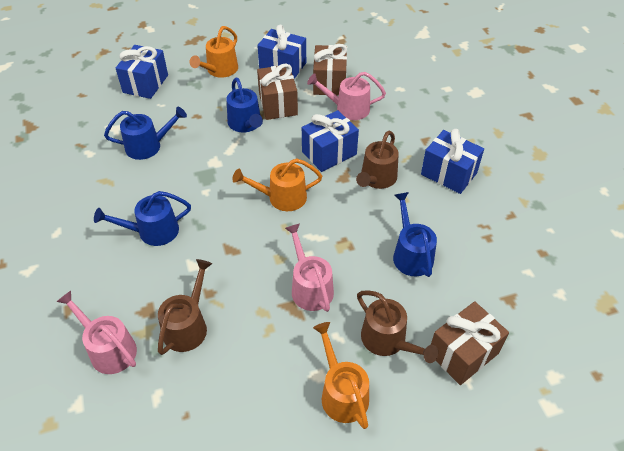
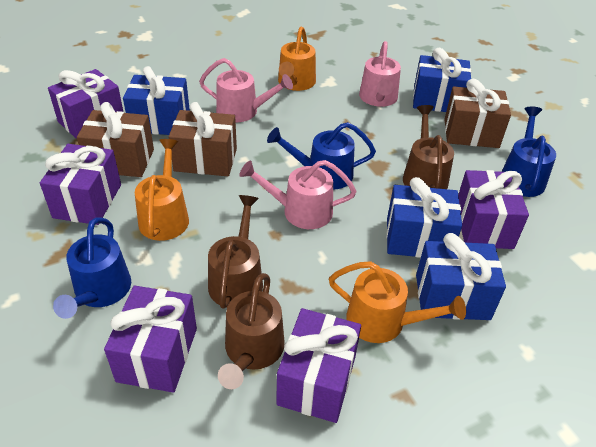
blue watering can: [94,191,191,246] [104,107,187,160] [227,77,263,132] [393,192,437,277] = 4 -> [53,218,131,319] [267,122,376,189] [502,107,556,197] = 3
purple gift: none = 0 -> [40,144,121,225] [48,69,123,139] [104,286,197,392] [276,308,361,423] [458,170,529,249] = 5

